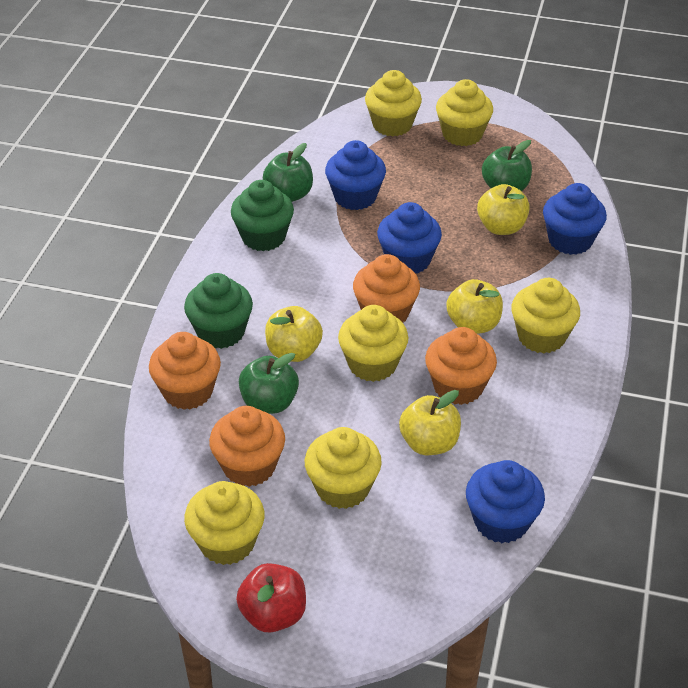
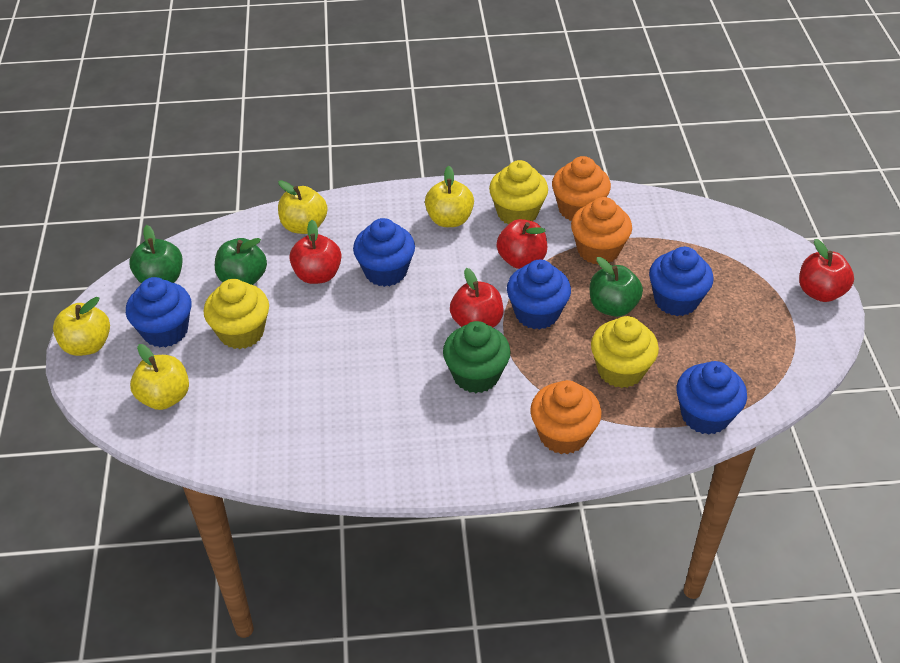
blue cupcake: [325,140,386,210] [377,202,442,274] [466,460,545,543] [543,183,607,255] = 4 -> [126,277,191,347] [353,218,415,287] [507,260,571,330] [649,247,713,316] [677,361,747,435] = 5
green cupcake: [184,273,253,349] [231,180,294,251] = 2 -> [443,321,511,393] = 1
orange cupcake: [149,332,221,410] [209,406,285,487] [353,254,420,323] [425,327,497,405] = 4 -> [530,380,601,454] [552,156,611,221] [571,197,632,265] = 3
red apple: [236,563,306,632] = 1 -> [289,220,341,284] [450,268,503,328] [496,219,547,269] [799,239,854,302] = 4
yellow cupcake: [184,481,265,565] [305,427,382,509] [338,305,408,382] [365,70,422,137] [436,79,493,146] [511,278,580,354] = 6 -> [204,279,269,349] [489,160,548,224] [591,316,659,388] = 3

